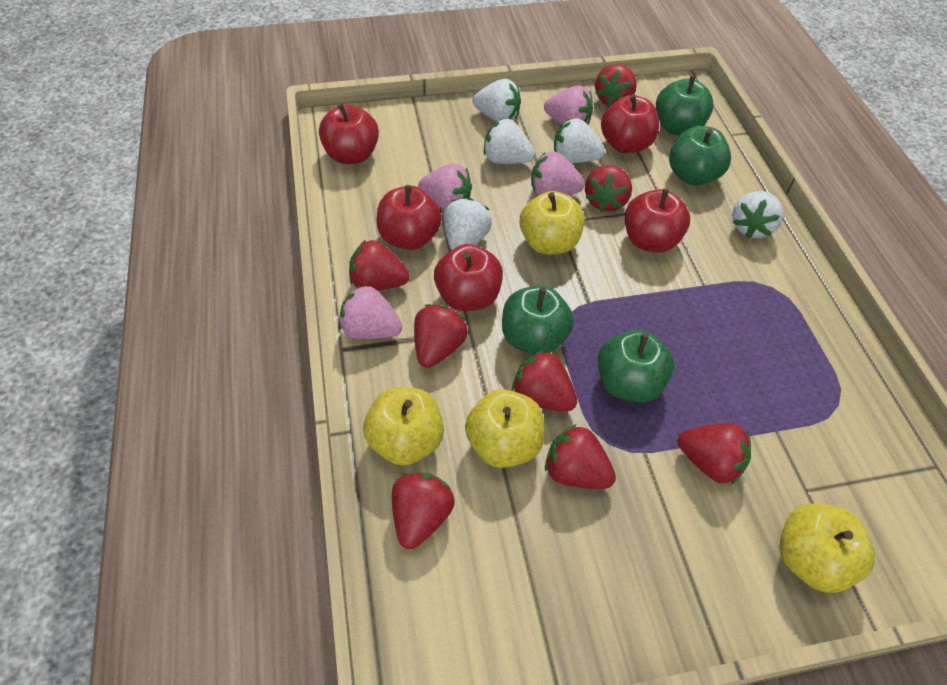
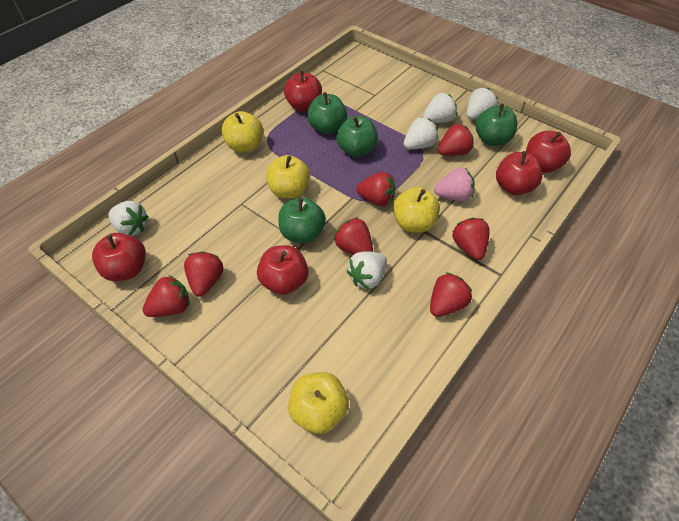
pink strawberry: [339,285,402,339] [418,163,472,210] [531,152,585,196] [544,86,593,125] = 4 -> [434,168,475,201] = 1
red strawberry: [349,240,410,291] [392,472,455,549] [414,304,468,368] [512,350,577,412] [545,424,616,489] [585,165,632,212] [595,64,637,107] [677,423,751,485] = 8 -> [142,275,190,317] [184,252,224,297] [334,217,373,255] [356,172,395,206] [430,272,472,317] [438,124,474,156] [452,218,490,260] = 7

